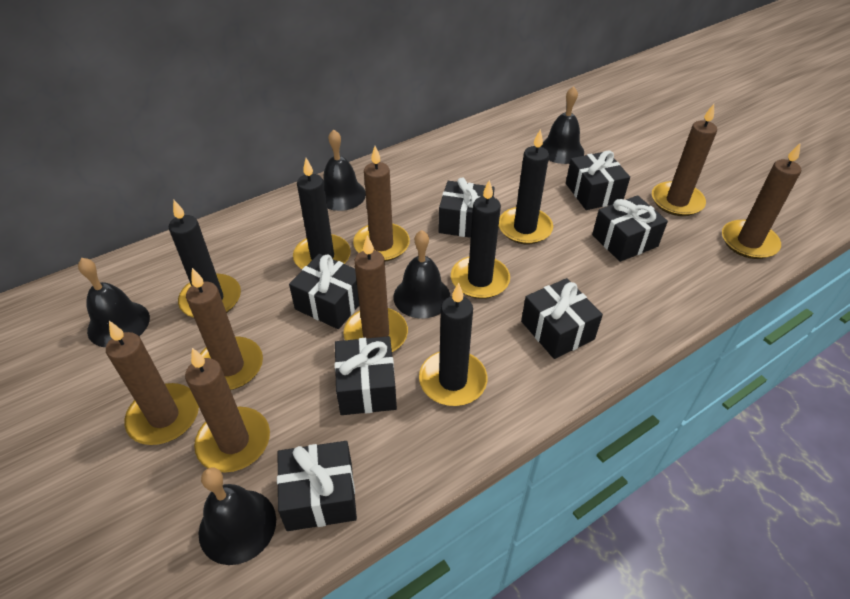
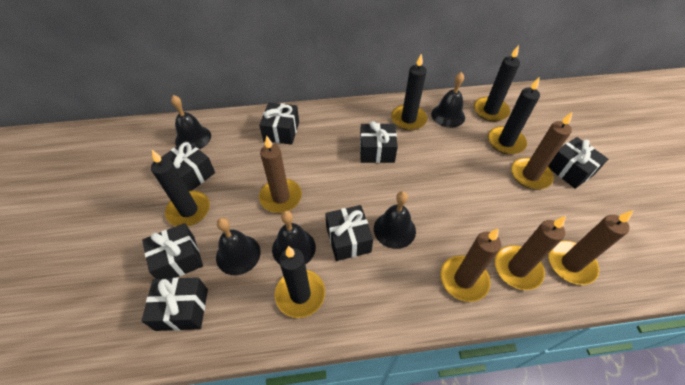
brown candle: [106,321,199,445] [185,348,270,473] [186,268,263,390] [343,235,408,352] [353,146,410,262] [652,104,717,216] [722,142,801,259] = 7 -> [259,135,302,213] [440,229,501,302] [495,216,566,290] [511,112,572,189] [548,210,633,285] = 5

